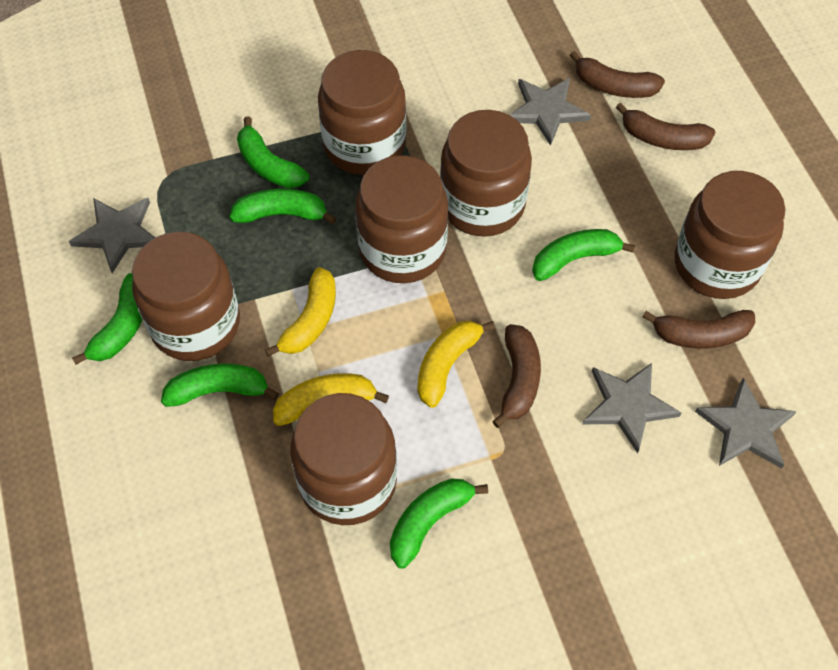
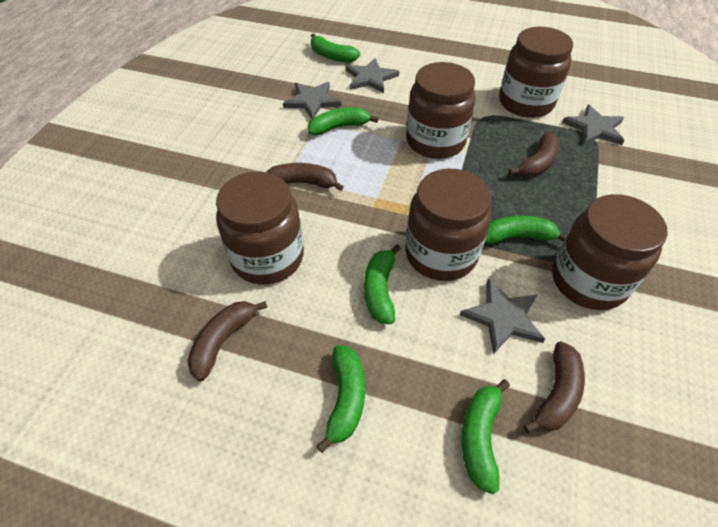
brown jar: [132,232,240,361] [290,393,397,525] [318,50,406,175] [355,156,448,283] [440,110,532,237] [675,171,785,299] = 6 -> [216,172,304,285] [405,169,491,281] [406,62,476,159] [499,27,573,118] [552,194,668,310] = 5
yellow banana: [265,267,336,357] [273,373,389,426] [418,321,495,408] = 3 -> none = 0

